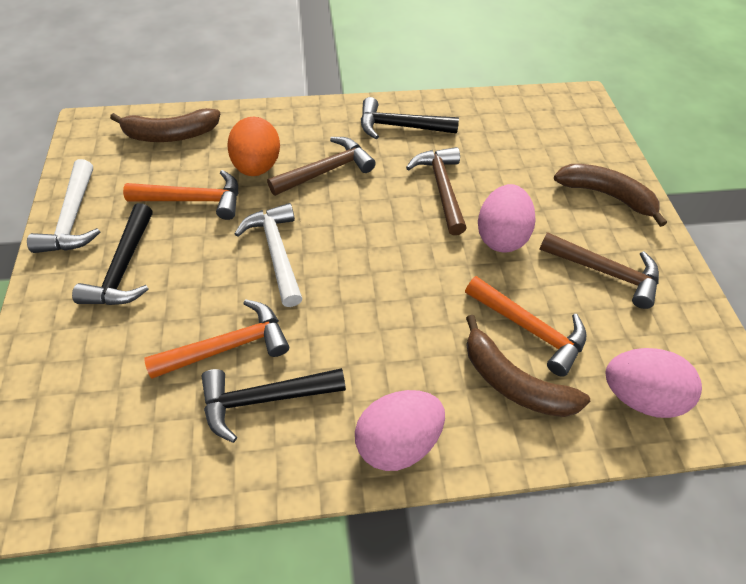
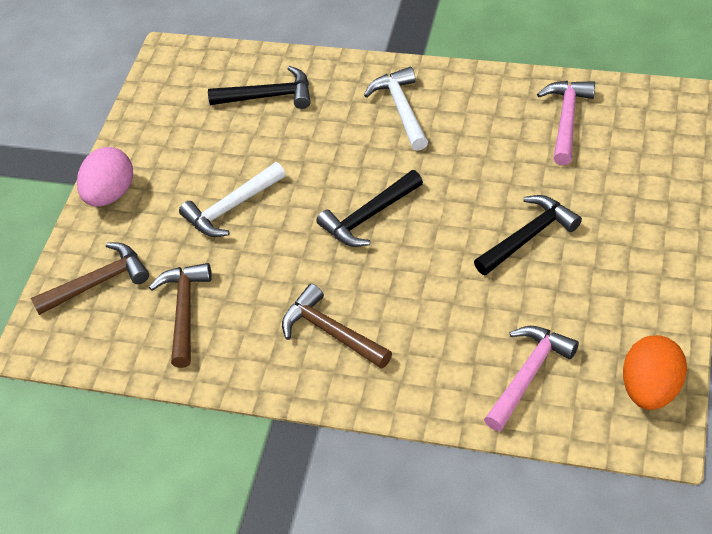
brown banana: [110,108,220,142] [466,315,590,417] [554,164,667,227] = 3 -> none = 0
orange hammer: [123,170,238,220] [144,299,289,379] [465,276,587,377] = 3 -> none = 0
pink egg: [355,390,445,471] [478,184,535,252] [605,348,702,418] = 3 -> [77,147,133,206] = 1
pink hammer: none = 0 -> [484,326,579,431] [537,81,595,165] = 2

